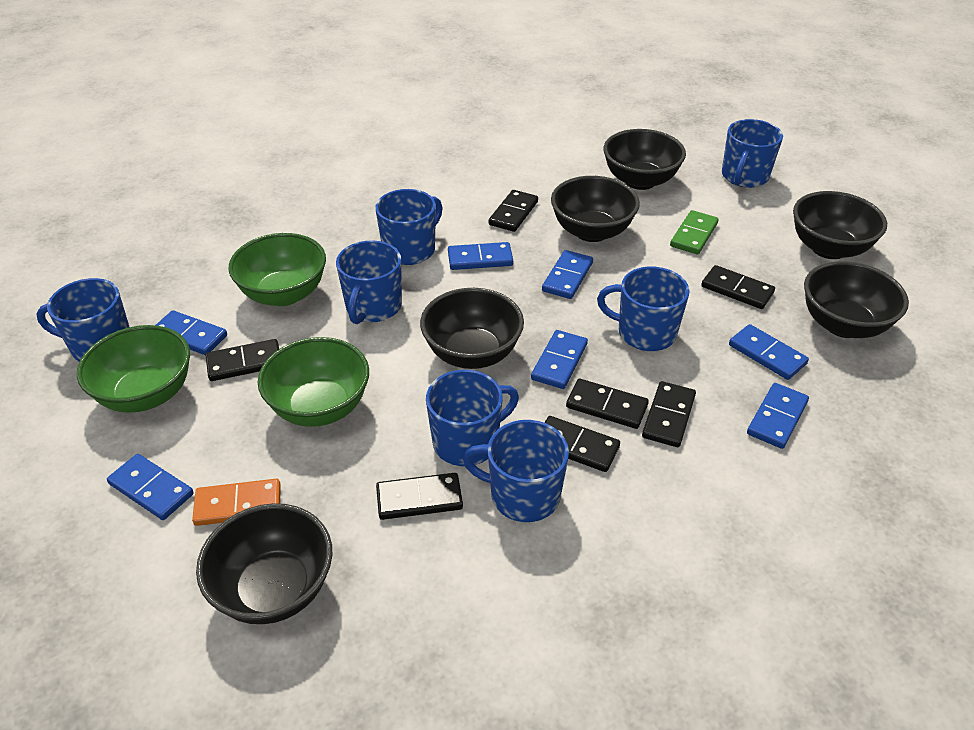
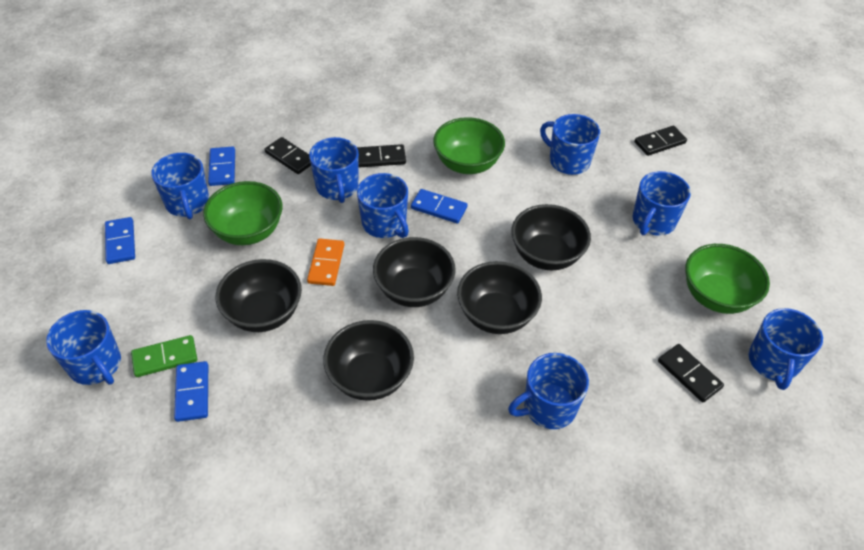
black bowl: [196,503,332,624] [420,288,524,369] [551,176,640,242] [603,129,686,190] [793,191,887,259] [804,261,909,338] = 6 -> [216,259,302,332] [323,320,414,401] [373,237,456,307] [457,261,542,334] [511,204,591,270] = 5
black domino: [206,339,279,381] [376,473,463,520] [489,190,538,232] [545,416,620,472] [566,379,649,429] [642,381,696,447] [701,265,775,309] = 7 -> [265,137,311,174] [357,144,406,167] [635,126,687,156] [658,344,724,402] = 4
blue domino: [107,454,194,520] [155,310,227,355] [448,242,513,270] [531,330,588,389] [542,250,593,299] [729,324,809,380] [747,383,809,449] = 7 -> [105,217,135,264] [174,361,208,422] [208,147,235,186] [411,189,468,224] = 4
blue mug: [36,278,129,362] [336,240,402,324] [375,189,443,265] [426,370,519,466] [463,420,569,522] [597,267,690,351] [722,119,783,188] = 7 -> [46,310,121,385] [151,153,209,219] [309,137,359,203] [357,173,409,238] [508,353,589,429] [540,114,600,175] [633,171,691,236] [748,308,823,390] = 8

